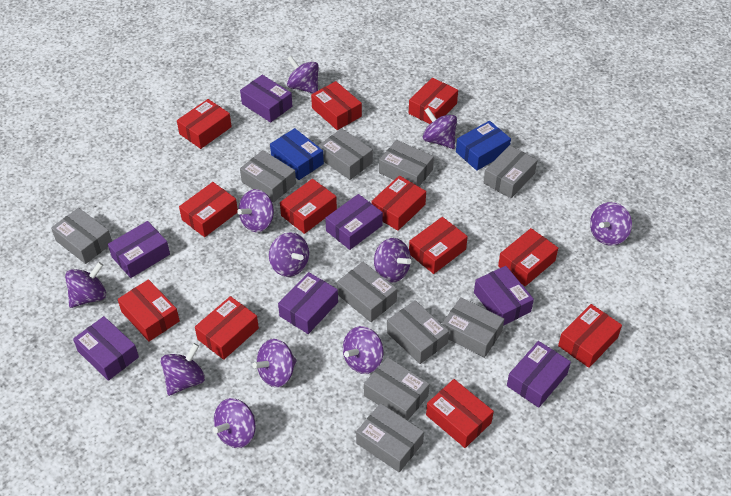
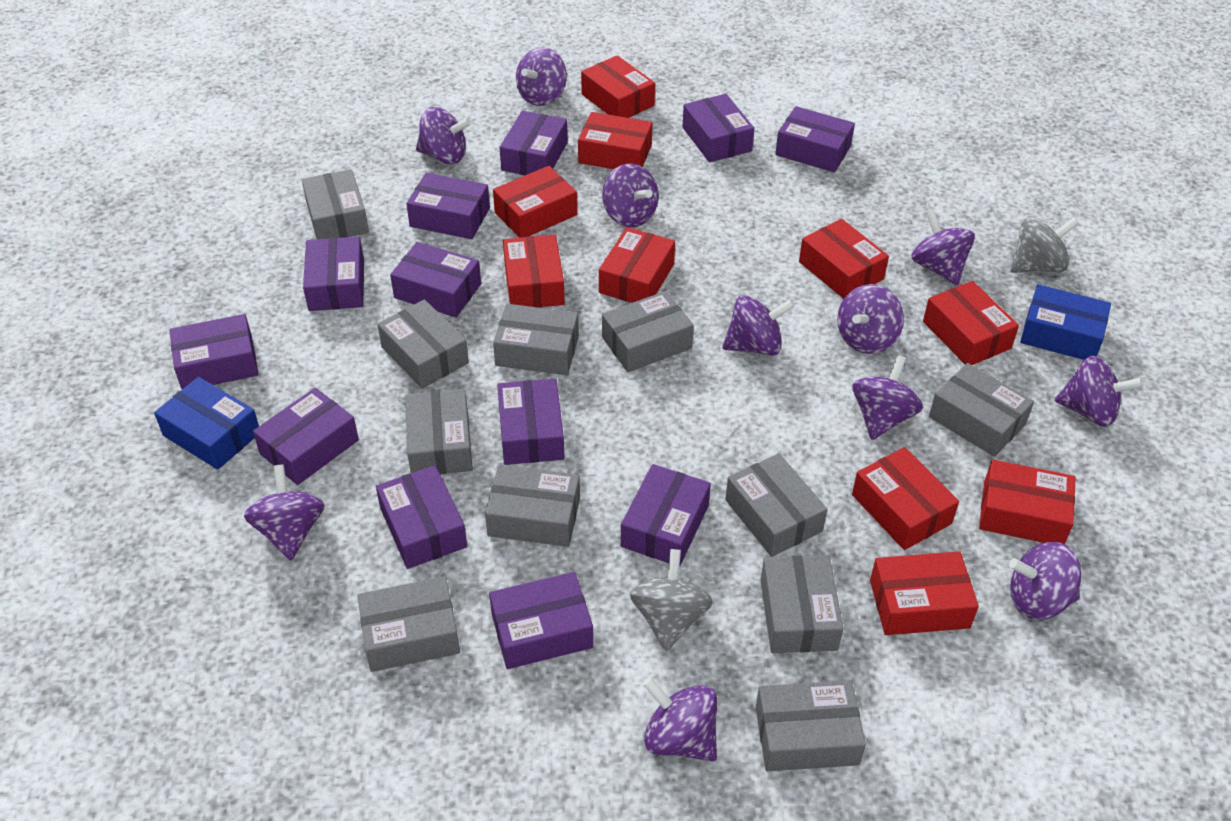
grey box: [51,208,112,264] [240,150,296,203] [319,128,373,180] [337,262,397,322] [356,403,424,472] [364,357,430,421] [379,140,434,187] [387,300,449,364] [442,297,504,358] [483,145,537,198] = 10 -> [302,169,369,239] [357,576,460,672] [377,300,469,389] [405,389,473,474] [485,465,580,547] [493,304,579,375] [602,291,694,372] [725,453,827,557] [756,680,866,771] [761,555,843,653] [929,363,1034,457] = 11
grey spinning top: none = 0 -> [630,549,713,651] [1011,217,1079,273] = 2
purple box: [73,316,139,381] [108,221,170,278] [240,75,292,123] [278,272,338,334] [325,194,383,250] [474,266,534,326] [507,341,571,408] = 7 -> [170,314,259,389] [253,388,359,485] [303,236,364,311] [376,465,467,569] [390,242,481,317] [406,173,490,239] [489,572,593,669] [497,379,564,465] [499,111,568,175] [621,464,711,567] [683,94,754,162] [775,106,855,172] = 12
red box: [118,279,180,342] [177,99,232,149] [179,182,238,237] [195,296,259,360] [280,179,337,234] [311,81,362,130] [371,176,426,231] [409,78,458,124] [409,217,468,274] [426,379,494,448] [498,228,558,286] [558,304,622,368] = 12 -> [493,166,577,238] [503,235,565,308] [578,112,652,169] [581,55,655,118] [599,227,675,303] [799,219,889,299] [852,447,959,550] [870,551,979,635] [923,281,1019,365] [979,460,1076,544] = 10

